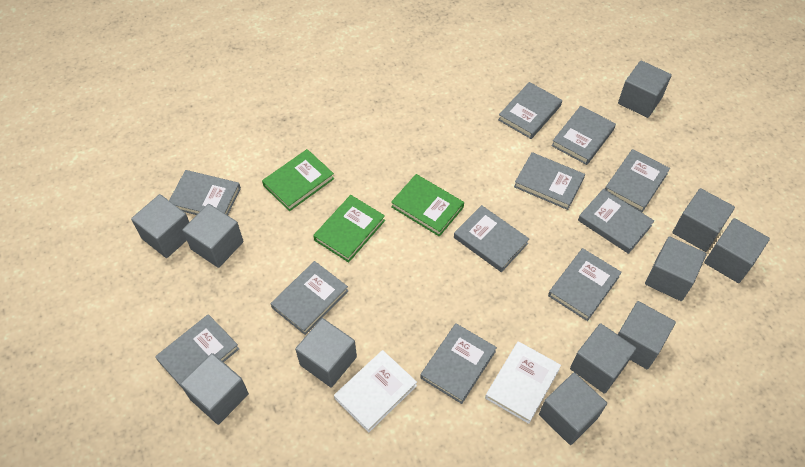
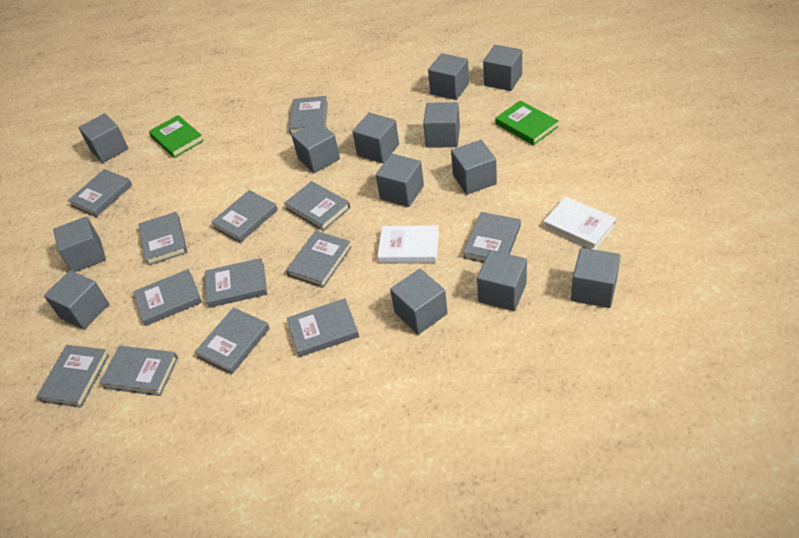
green book: [262,149,334,211] [313,195,385,263] [391,174,464,237] = 3 -> [149,115,204,158] [495,100,558,145] = 2
grey book: [155,314,239,389] [169,170,241,215] [271,261,348,335] [420,323,497,404] [454,205,529,272] [498,82,562,139] [514,152,585,210] [548,248,622,321] [551,106,616,165] [578,188,654,254] [605,149,670,212] = 11 -> [36,345,109,408] [68,169,132,217] [100,346,178,396] [133,269,202,326] [138,212,187,266] [195,307,270,374] [205,258,267,308] [211,190,278,243] [284,181,350,231] [286,231,352,288] [287,298,359,357] [289,96,328,135] [463,212,521,263] = 13
grey cube: [131,194,189,258] [180,353,249,425] [182,204,244,268] [295,318,357,388] [539,373,607,445] [570,323,636,394] [618,60,672,118] [618,301,676,369] [645,236,707,301] [672,188,735,252] [704,218,770,283] = 11 -> [44,270,109,330] [53,216,106,272] [78,113,129,163] [292,121,340,173] [352,113,399,163] [376,154,424,207] [390,269,448,335] [423,102,460,147] [428,53,469,100] [451,140,497,195] [477,250,527,311] [483,45,522,91] [571,248,620,308] = 13

